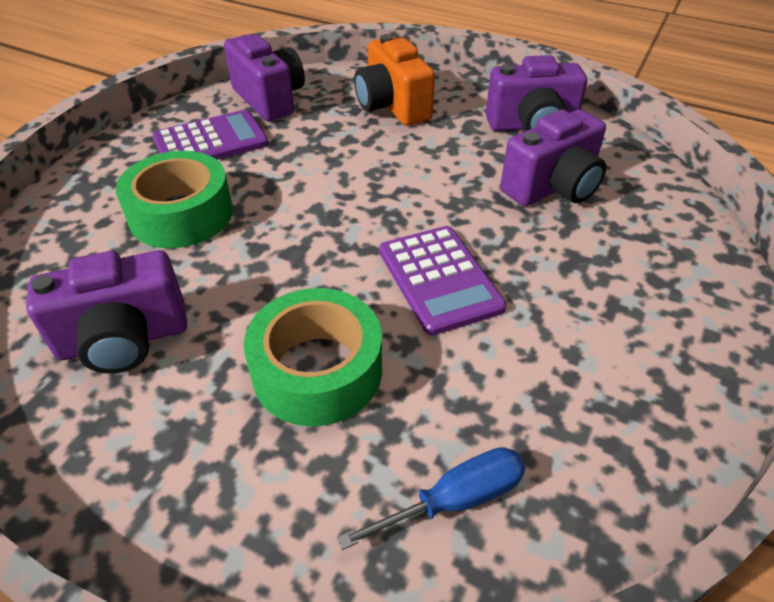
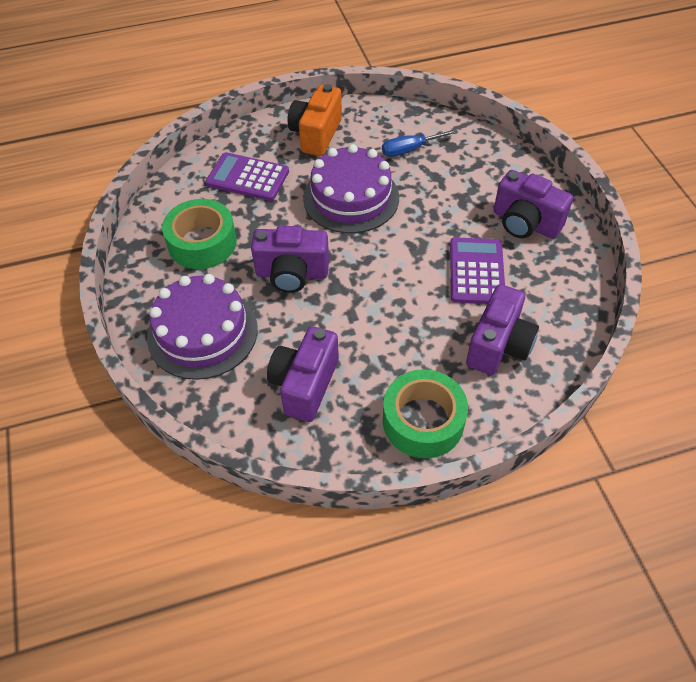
purple cake: none = 0 -> [147,274,258,380] [303,144,399,233] = 2

